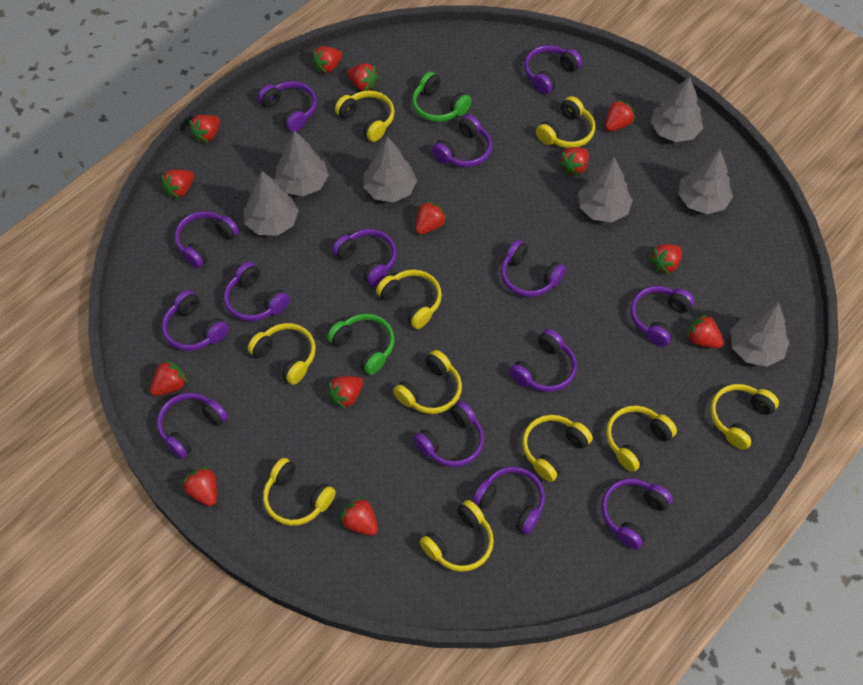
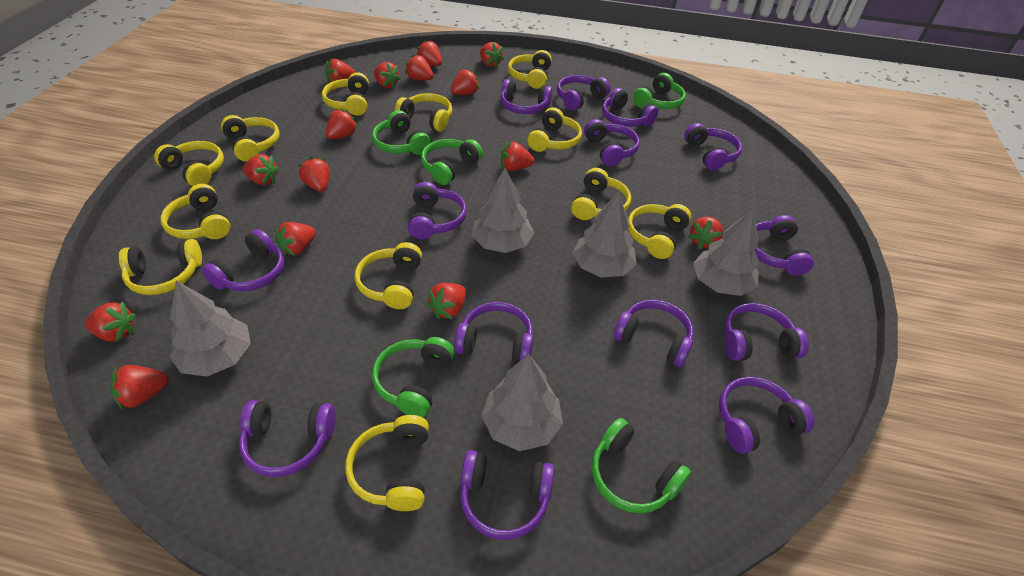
green headphones: [327,314,395,375] [412,72,472,122] = 2 -> [372,110,431,155] [372,337,455,417] [421,139,483,185] [592,418,691,513] [633,73,686,109] = 5
grey tree: [244,171,299,236] [275,130,329,196] [363,137,417,202] [578,157,633,223] [650,76,703,142] [678,149,733,214] [730,302,789,367] = 7 -> [169,281,251,376] [472,168,534,253] [481,354,563,451] [572,192,637,278] [693,210,760,296] = 5
red strawberry: [150,360,187,396] [161,169,194,199] [182,467,217,506] [189,115,220,143] [312,46,342,74] [327,376,363,409] [340,497,378,536] [347,63,378,91] [415,201,447,235] [558,147,589,176] [605,99,635,131] [649,244,682,275] [686,314,723,348] = 13 -> [85,301,136,342] [110,365,169,410] [242,154,279,185] [275,222,316,256] [298,157,330,192] [325,59,355,83] [326,109,358,139] [374,62,401,88] [405,54,433,80] [417,40,442,66] [427,283,466,320] [451,69,480,95] [480,42,504,67] [501,141,535,171] [688,217,724,249] = 15
yellow headphones: [248,323,316,385] [263,458,336,526] [335,90,395,142] [376,269,442,329] [393,350,462,414] [419,500,494,572] [522,415,593,482] [536,96,595,148] [606,405,677,472] [710,384,779,450] = 10 -> [119,239,202,295] [154,141,224,186] [160,184,230,239] [221,115,280,162] [322,72,369,116] [345,415,429,511] [355,242,422,309] [395,93,452,132] [508,50,552,89] [528,107,582,152] [571,168,631,220] [628,204,691,259] = 12

